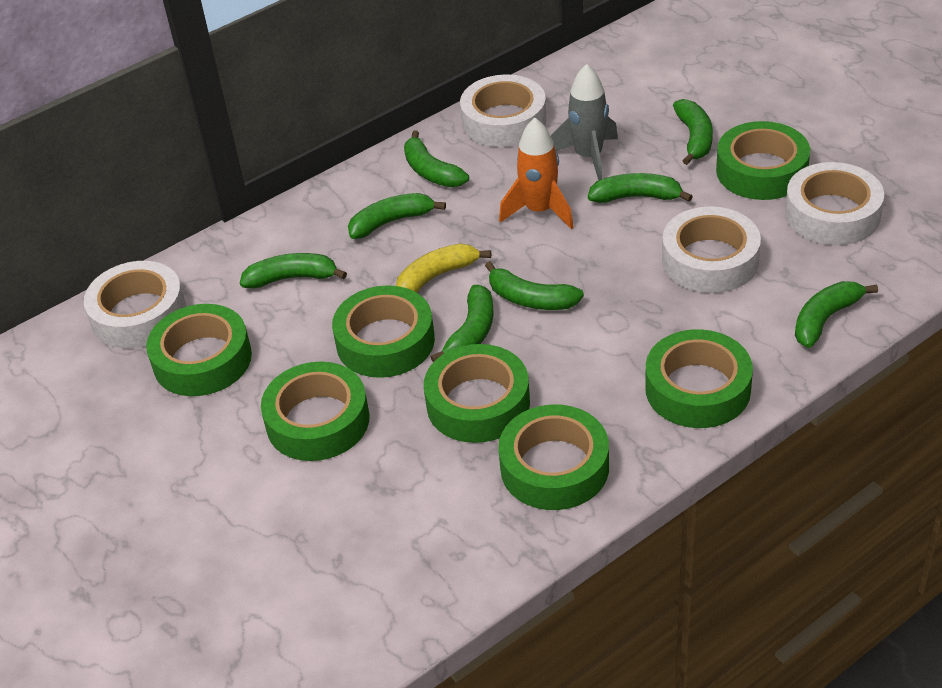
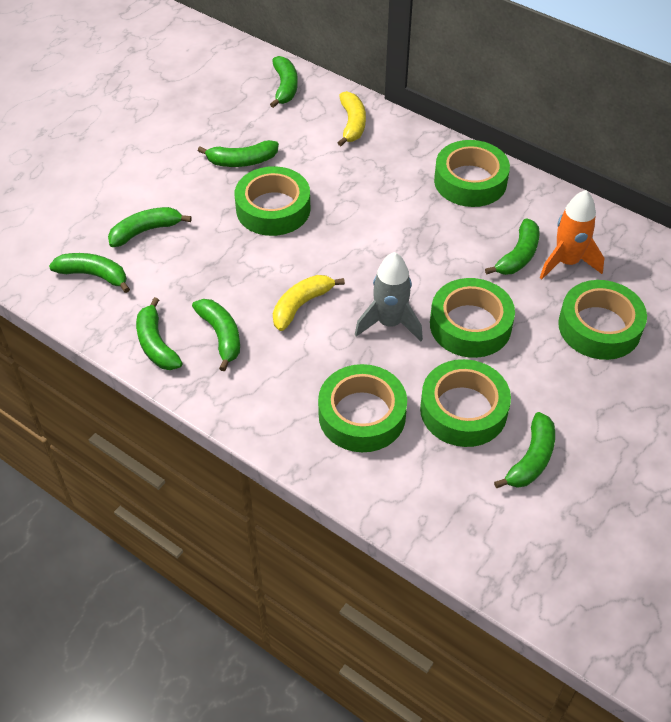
green tape: [146,304,252,396] [261,361,370,461] [332,285,435,378] [424,344,530,443] [498,405,609,510] [645,329,753,428] [716,121,810,200] = 7 -> [235,166,311,236] [318,364,407,452] [420,359,511,447] [430,278,515,358] [434,140,510,207] [558,280,647,360] = 6
white tape: [84,261,186,348] [460,74,547,147] [662,206,761,293] [785,162,884,245] = 4 -> none = 0
yellow banana: [396,244,491,293] = 1 -> [273,275,345,331] [338,91,366,146] = 2

